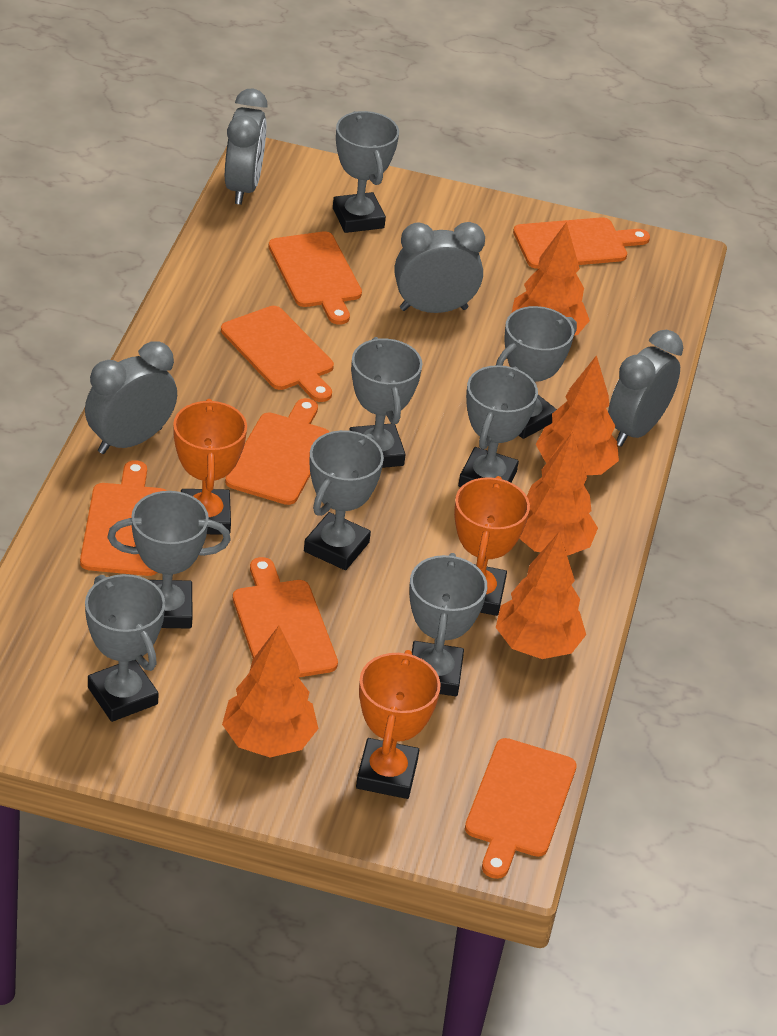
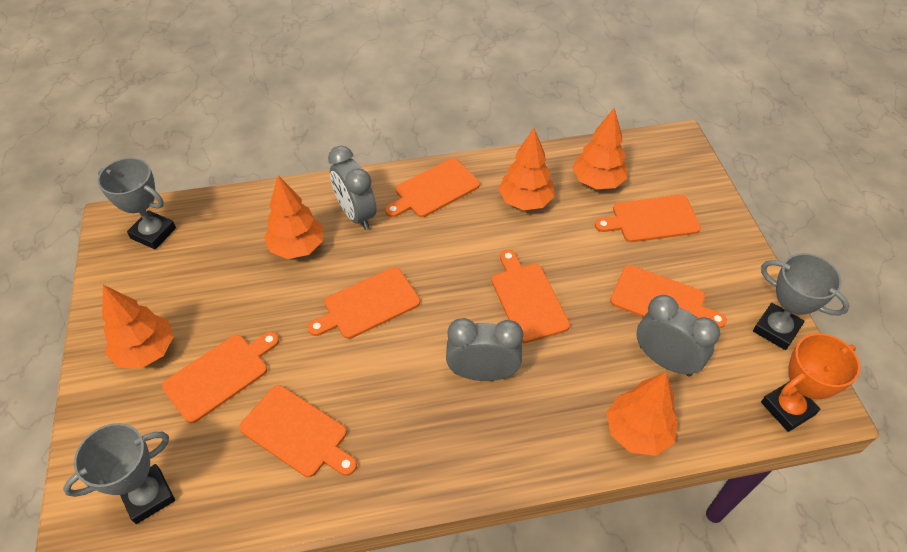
grey clock: [85,342,177,454] [225,88,268,205] [394,222,485,313] [608,330,683,447] = 4 -> [328,146,377,230] [446,318,523,381] [636,295,720,376] = 3
grey trophy: [85,574,165,722] [108,491,231,629] [304,430,384,570] [333,111,399,233] [349,337,423,468] [409,553,487,696] [458,365,538,487] [496,306,577,439] = 8 -> [63,423,175,524] [98,158,176,249] [753,253,849,350] = 3
orange trophy: [173,399,247,535] [356,650,441,799] [454,476,530,616] = 3 -> [761,333,860,432] = 1

